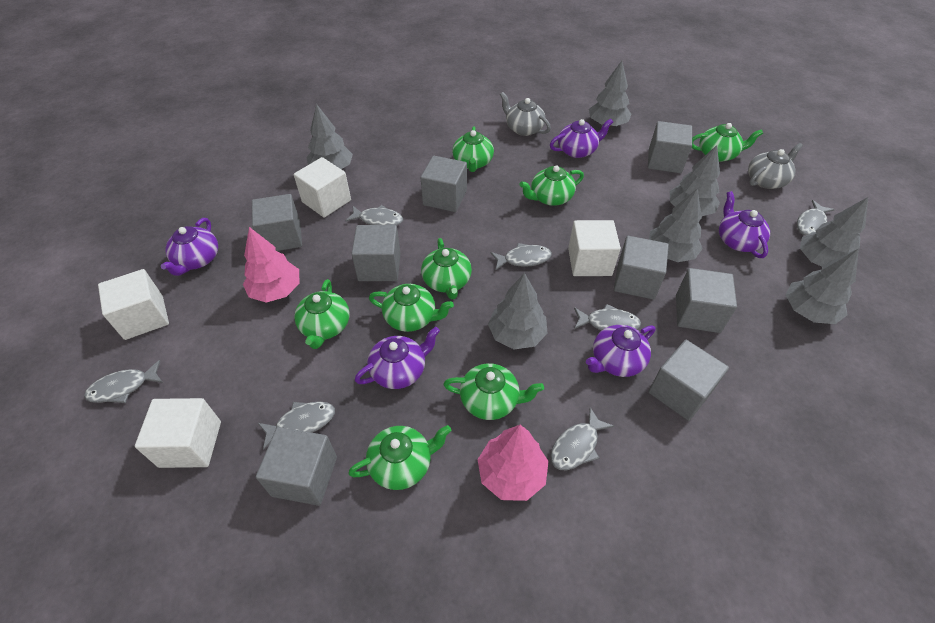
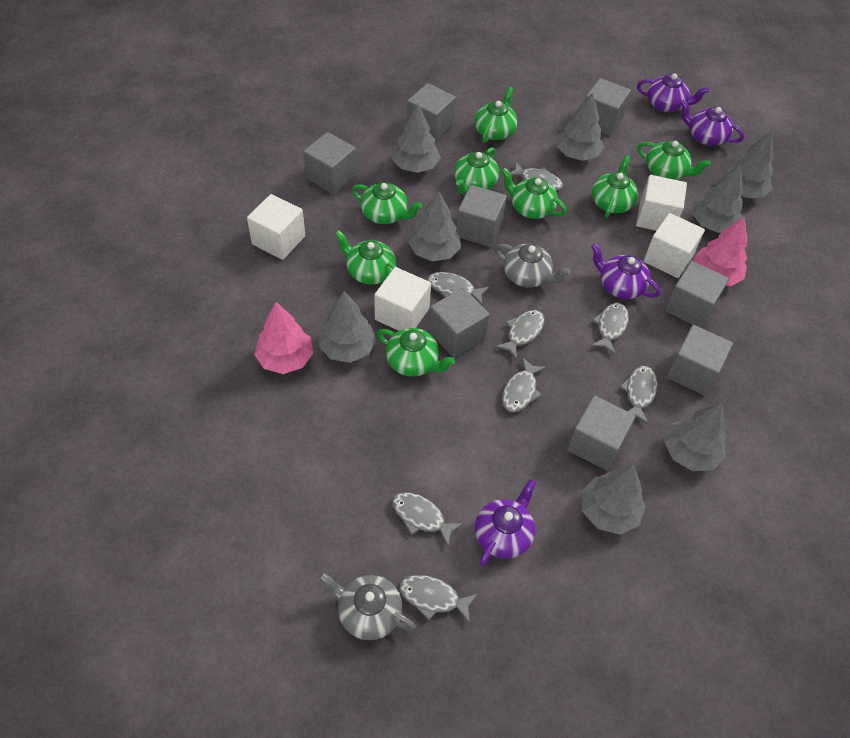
grey fish: [84,360,163,403] [258,401,335,449] [345,205,403,226] [491,243,552,270] [550,407,614,470] [574,304,641,330] [797,200,835,236] = 7 -> [392,492,464,546] [399,575,478,624] [427,272,490,305] [495,310,545,360] [502,357,546,413] [510,162,563,191] [591,303,629,354] [619,366,658,424] = 8
grey tree: [306,104,353,169] [488,273,548,349] [589,61,631,127] [649,188,703,262] [670,145,720,216] [786,249,859,324] [800,197,868,267] = 7 -> [318,291,376,363] [392,104,441,173] [408,191,461,261] [557,92,604,161] [582,465,646,535] [664,402,726,471] [692,165,743,233] [724,131,774,198] = 8
purple teapot: [161,218,218,276] [355,327,440,389] [550,119,613,158] [586,325,656,377] [719,191,770,258] = 5 -> [475,479,536,566] [591,243,660,299] [637,73,709,112] [680,100,744,146] = 4

